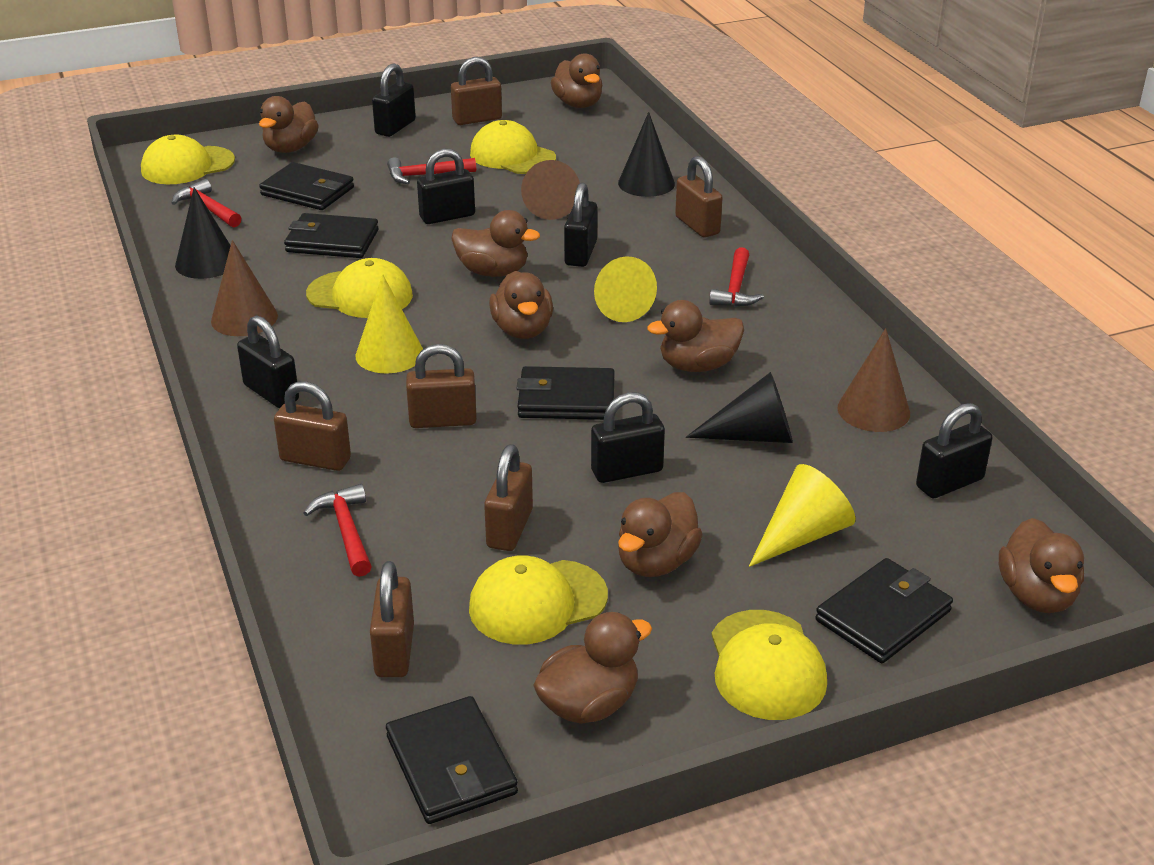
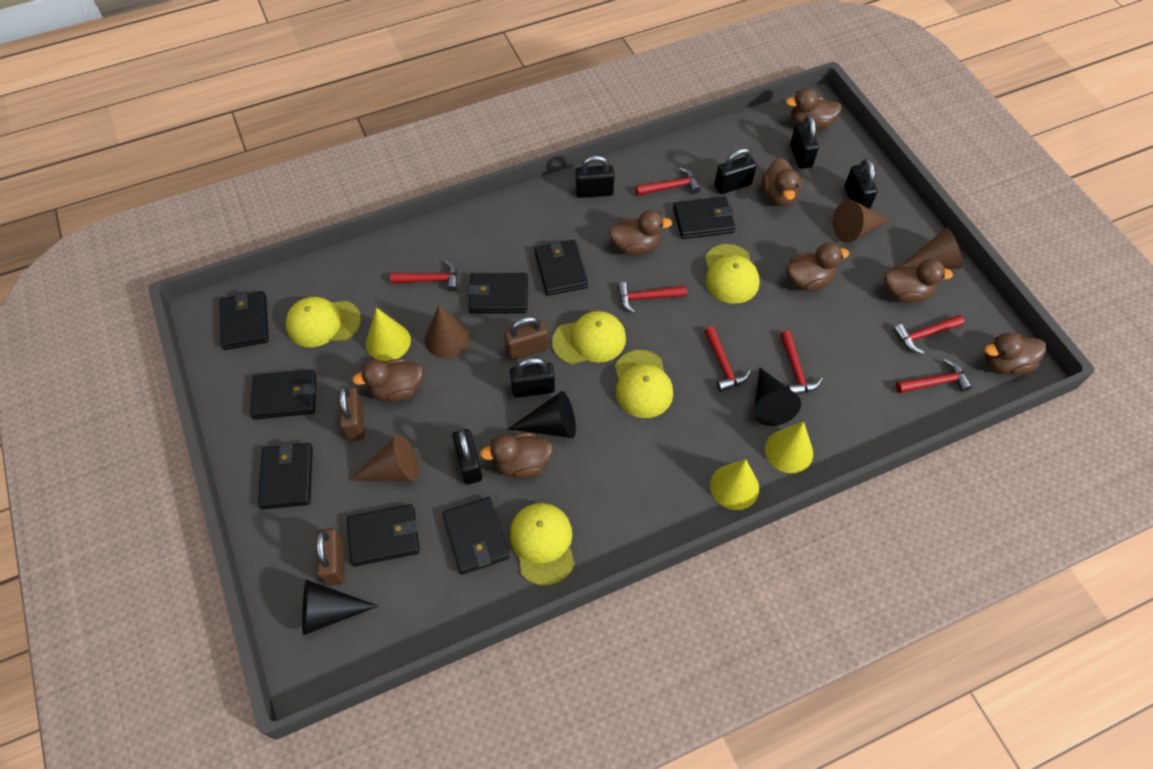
black wallet: [259,162,354,210] [284,213,379,258] [386,696,518,824] [516,366,615,420] [815,558,953,663] = 5 -> [220,291,269,350] [250,370,316,419] [258,442,313,509] [347,504,420,567] [442,497,509,574] [467,273,528,313] [534,240,588,296] [673,196,736,239] = 8
brown cone: [211,240,278,336] [521,160,580,220] [837,328,910,432] = 3 -> [349,434,419,481] [425,305,470,358] [833,199,890,243] [903,228,963,269] = 4
brown padlock: [274,381,351,471] [370,561,414,677] [406,344,477,428] [451,57,502,125] [484,444,533,551] [675,156,723,237] = 6 -> [316,528,345,586] [338,386,365,441] [504,316,549,360] = 3
red hammer: [172,179,241,227] [303,484,372,577] [387,157,476,184] [709,247,764,307] = 4 -> [390,260,458,292] [617,282,687,314] [636,167,701,196] [704,326,750,392] [780,330,823,394] [893,315,964,354] [896,359,972,394] = 7

